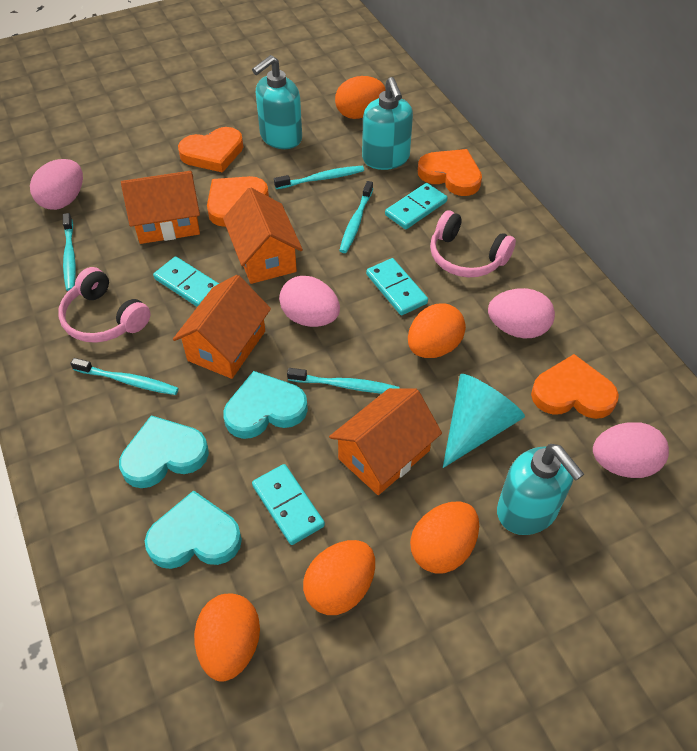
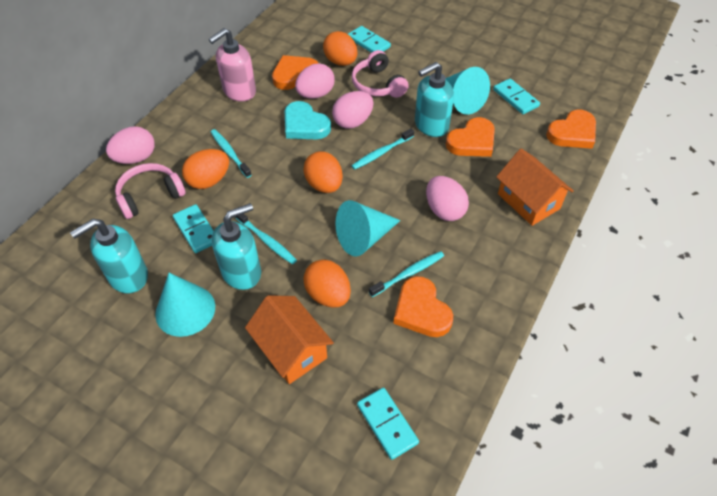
orange egg: [194,594,260,682] [303,540,375,615] [335,76,385,119] [408,303,466,358] [410,502,479,573] = 5 -> [182,149,229,189] [303,151,343,193] [303,259,351,308] [323,31,358,66] = 4
orange house: [121,171,200,244] [173,275,271,379] [223,187,303,284] [329,388,442,495] = 4 -> [245,295,334,384] [496,149,574,226] = 2
pink soap dispenser: none = 0 -> [209,28,256,102] = 1
turquoise cone: [443,374,525,468] = 1 -> [155,273,215,337] [335,200,401,257] [446,67,490,115] = 3
turquoise heart: [119,415,209,488] [145,490,242,569] [223,371,308,439] = 3 -> [284,101,331,139] = 1
turquoise toothbrush: [63,213,76,291] [70,358,179,395] [274,166,364,189] [287,368,400,394] [339,181,373,253] = 5 -> [211,129,252,178] [235,214,297,264] [352,128,414,170] [369,251,444,297] = 4

